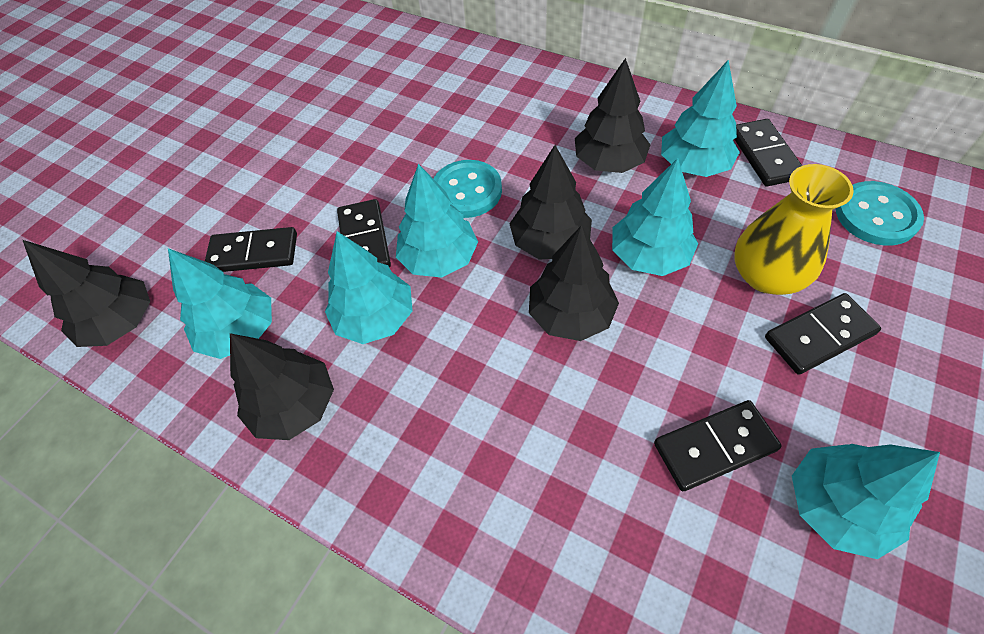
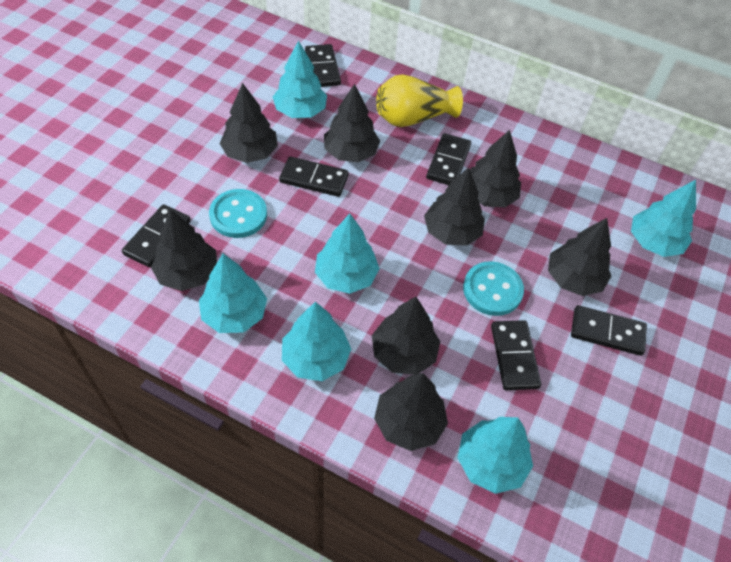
black domino: [205,227,297,272] [337,199,391,267] [654,400,782,491] [734,119,802,186] [765,293,881,375] = 5 -> [122,204,191,267] [279,156,349,197] [305,44,341,87] [426,133,471,185] [491,320,541,390] [571,305,647,356] = 6
black tree: [23,240,150,347] [230,333,334,440] [510,145,592,260] [529,225,619,341] [575,58,650,173] = 5 -> [151,209,217,291] [220,83,278,163] [324,84,380,162] [372,297,440,375] [374,373,448,451] [424,167,485,246] [470,130,521,207] [548,218,611,296] = 8

